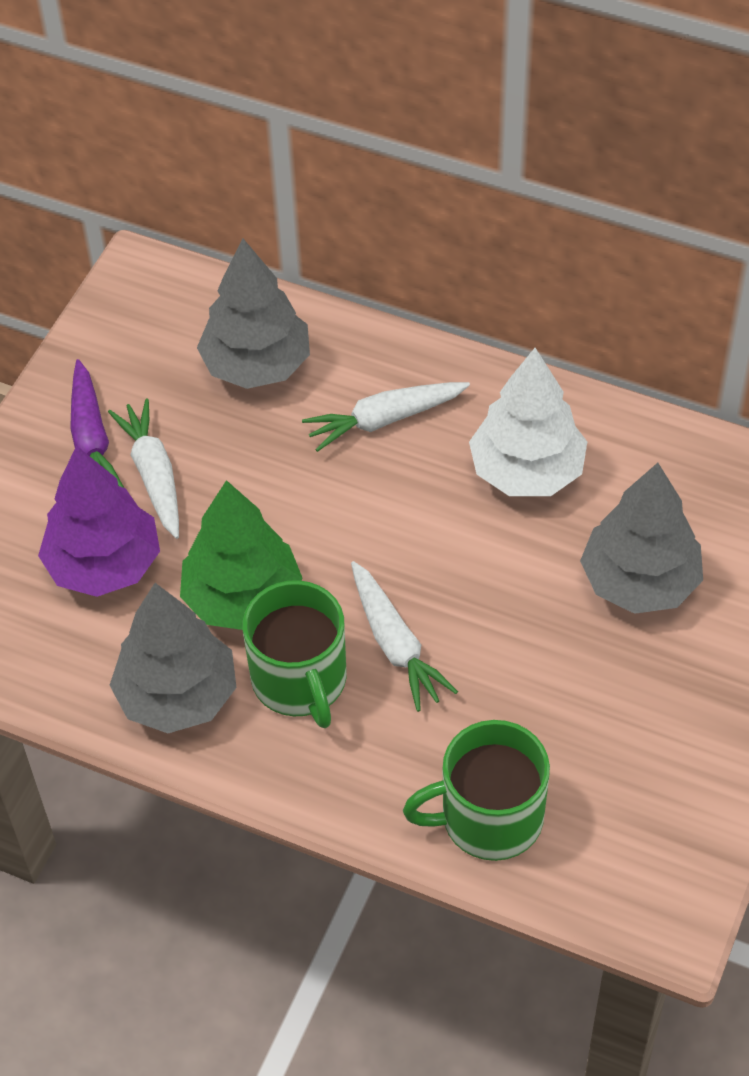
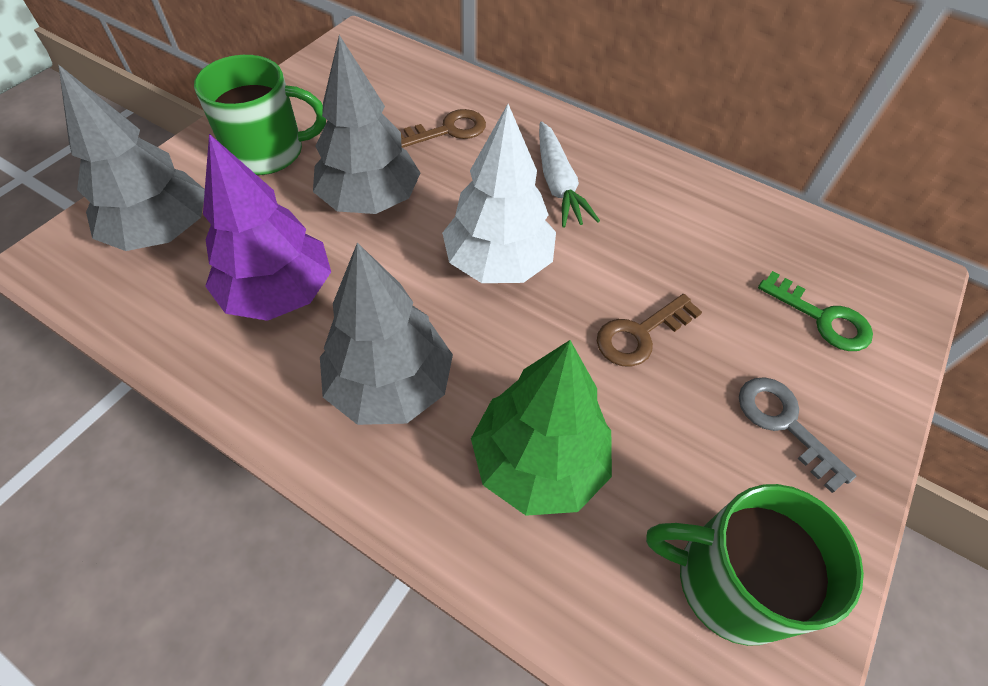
brown key: none = 0 -> [399,109,486,148] [597,294,702,367] = 2
green key: none = 0 -> [758,271,873,351] = 1
grey key: none = 0 -> [739,377,856,493] = 1
purple carrot: [70,359,124,488] = 1 -> none = 0
white carrot: [108,399,179,539] [302,382,470,452] [351,561,458,712] = 3 -> [539,121,600,228] = 1

